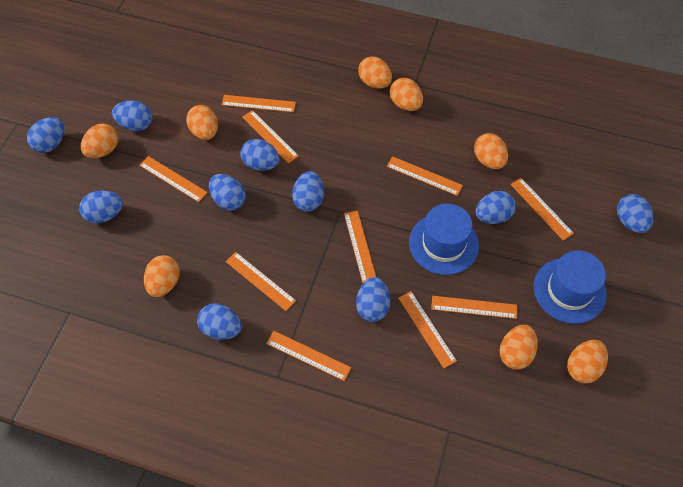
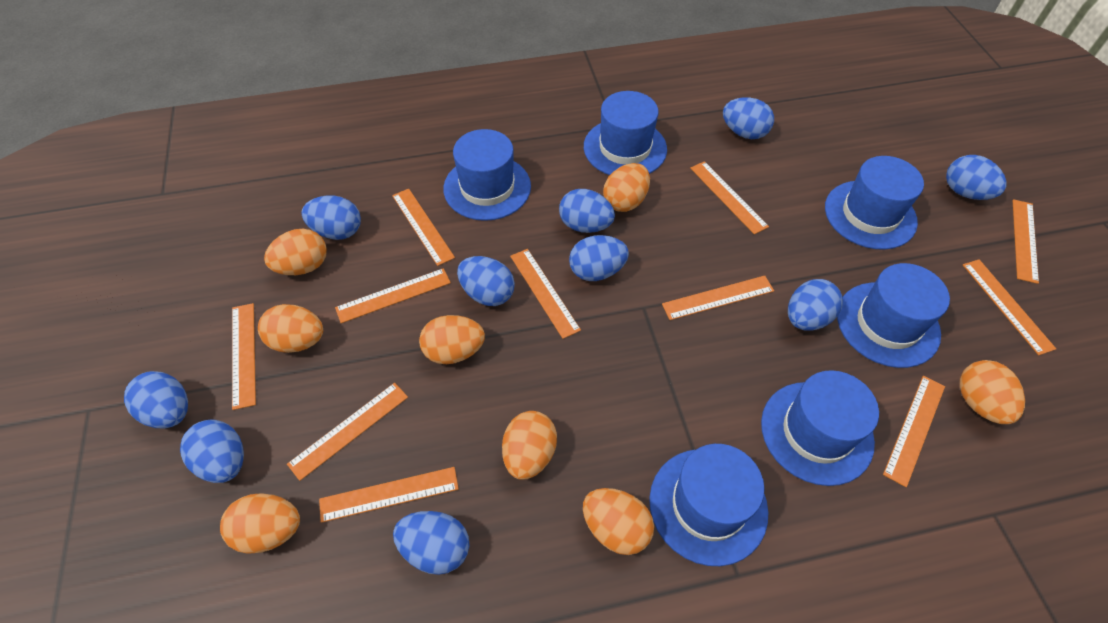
blue hat: [409,204,479,275] [534,250,607,324] = 2 -> [443,129,531,221] [584,91,667,175] [649,444,768,566] [761,370,879,486] [825,156,924,250] [837,263,950,368] = 6
orange ruler: [139,156,208,202] [222,95,296,112] [226,252,296,311] [242,110,299,163] [266,331,351,381] [344,211,376,283] [387,156,463,196] [399,291,457,368] [431,296,517,319] [511,178,574,241] = 10 -> [232,303,256,410] [287,383,408,481] [319,467,459,523] [335,268,451,323] [392,189,455,266] [510,249,581,339] [662,276,774,320] [690,161,769,234] [883,376,945,487] [963,259,1056,355] [1012,199,1039,284] = 11

